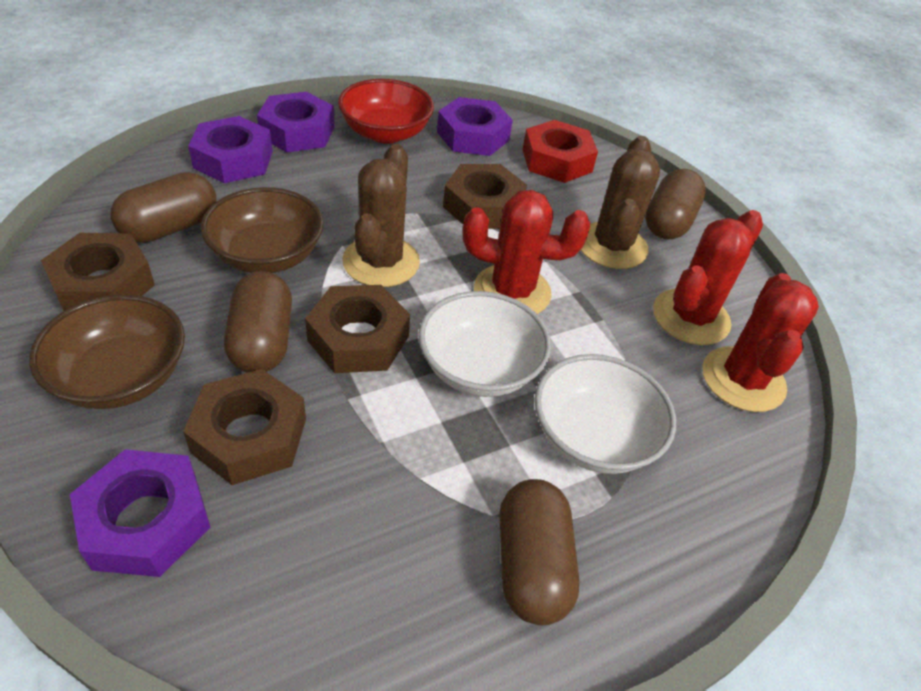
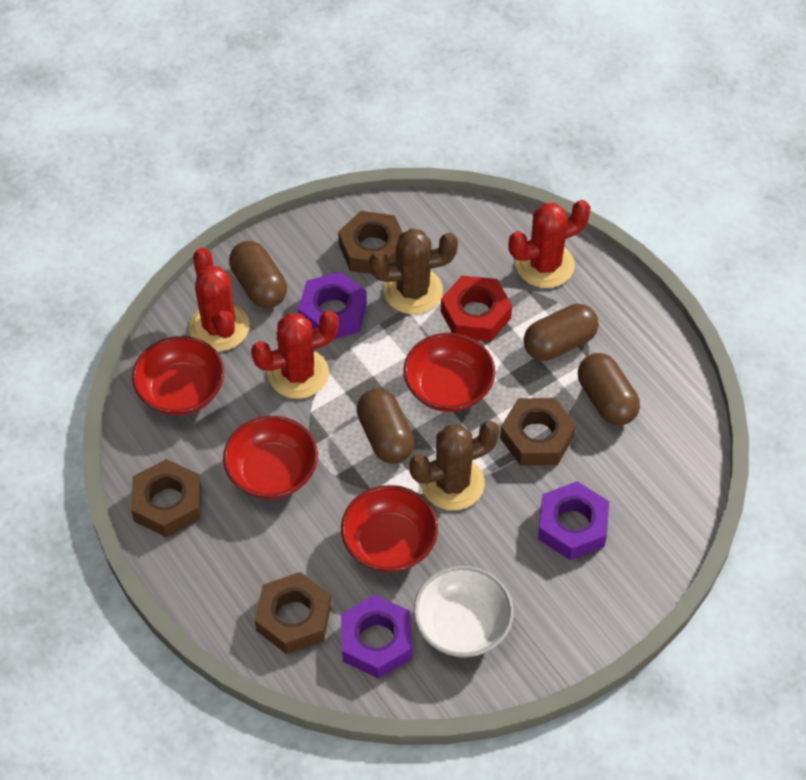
brown bowl: [29,295,185,409] [201,187,324,273] = 2 -> none = 0
purple nut: [70,449,211,577] [188,116,273,183] [257,92,335,153] [437,97,513,156] = 4 -> [298,272,367,339] [341,595,412,679] [538,481,609,560] = 3
red bowl: [338,79,434,144] = 1 -> [132,336,224,416] [223,416,318,499] [341,485,438,573] [403,333,495,412] = 4
white bowl: [418,291,551,397] [535,354,676,474] = 2 -> [413,566,514,657] = 1

